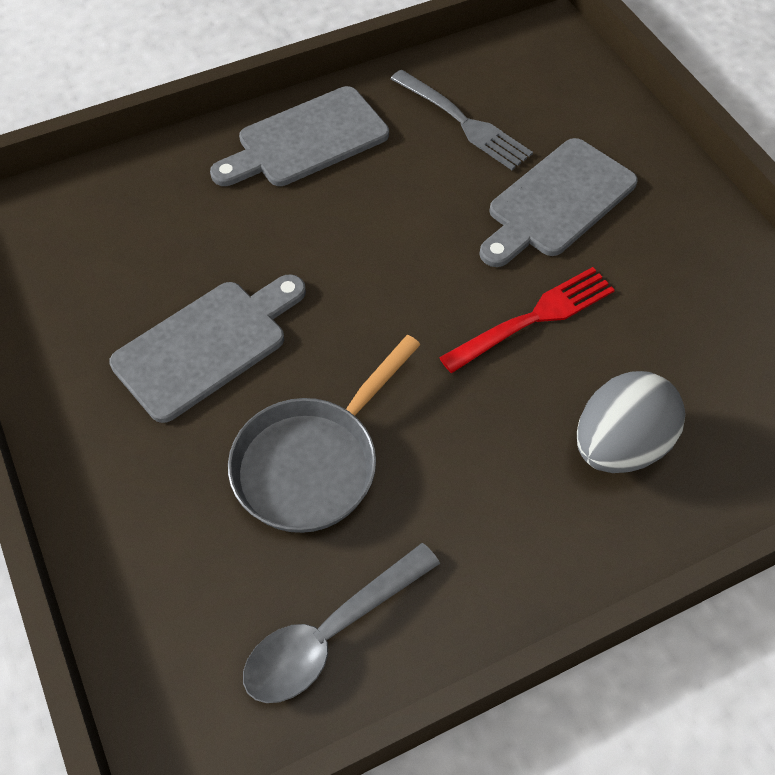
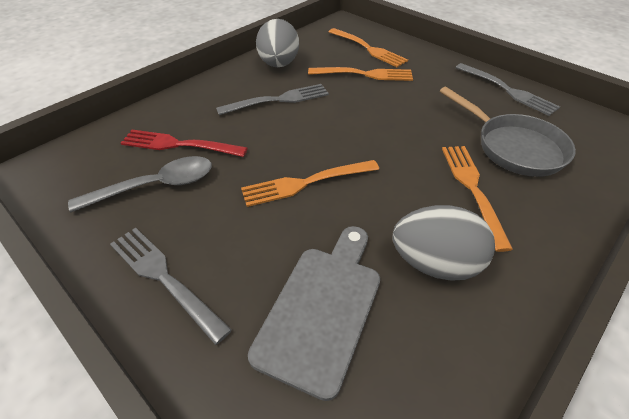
grey cutting board: [109,274,306,423] [210,86,389,186] [479,138,638,267] = 3 -> [248,226,380,401] = 1
grey egg: [577,371,686,473] = 1 -> [256,19,299,67] [393,205,495,281] = 2
grey fork: [391,70,533,170] = 1 -> [110,227,232,345] [216,84,329,115] [455,63,560,116] = 3
orange fork: none = 0 -> [241,160,379,207] [308,67,413,81] [329,28,408,67] [442,146,513,252] = 4

